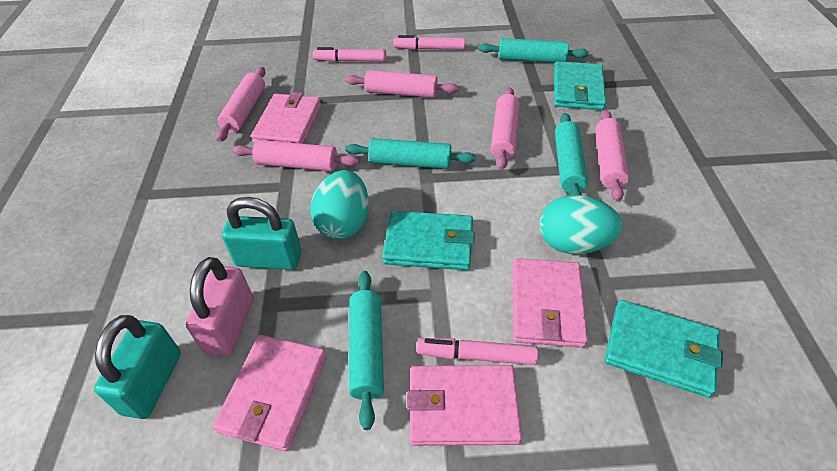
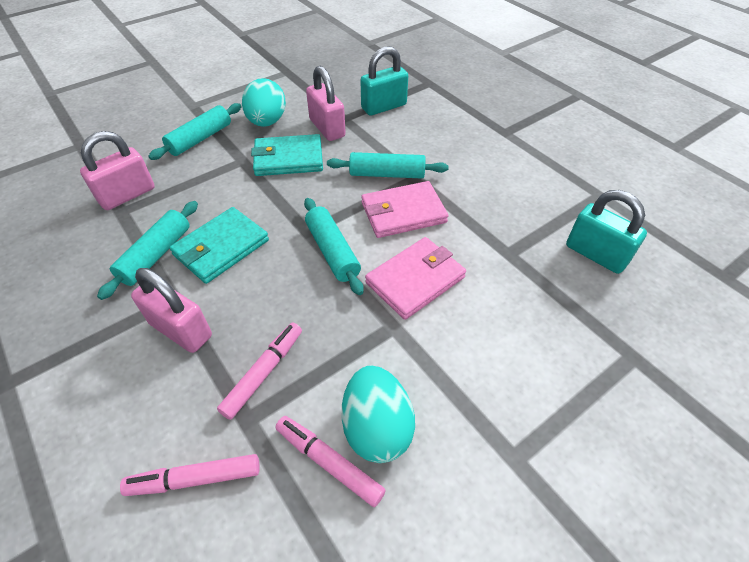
pink padlock: [186,257,253,356] = 1 -> [80,131,155,210] [131,268,212,353] [306,66,346,141] = 3
pink rolling pin: [216,67,265,142] [232,140,360,171] [345,70,459,98] [491,87,520,170] [595,110,629,202] = 5 -> none = 0
pink wallet: [213,335,326,451] [251,92,321,144] [407,365,522,446] [513,258,588,348] = 4 -> [361,181,448,238] [365,237,466,320] = 2
turquoise wallet: [382,211,475,270] [554,61,606,110] [605,300,723,398] = 3 -> [169,207,269,284] [251,134,323,176] = 2

